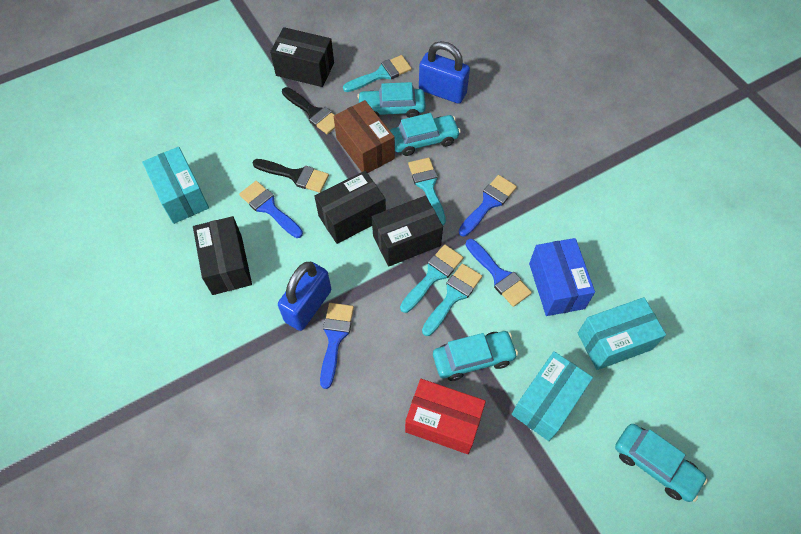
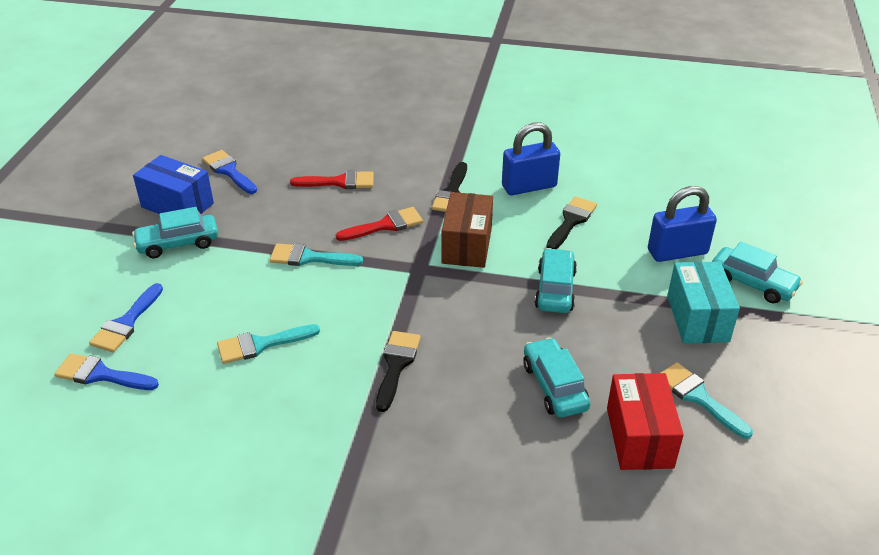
black box: [193,216,252,295] [270,27,334,87] [314,171,386,244] [372,196,443,267] = 4 -> none = 0
black brush: [253,159,329,193] [282,87,335,134] = 2 -> [376,331,421,412] [432,162,467,212] [546,196,597,249] = 3
blue brush: [239,181,303,238] [320,303,354,389] [459,175,517,236] [466,239,532,307] = 4 -> [54,353,159,390] [89,283,163,352] [202,150,257,194] = 3
red brush: none = 0 -> [290,170,374,189] [336,207,423,241] = 2
turquoise box: [142,147,209,224] [512,351,593,441] [578,297,666,370] = 3 -> [667,261,740,343] = 1
turquoise brush: [343,55,412,92] [400,244,464,313] [408,158,446,225] [422,264,482,336] = 4 -> [217,324,320,364] [270,243,363,266] [661,362,753,439] = 3

